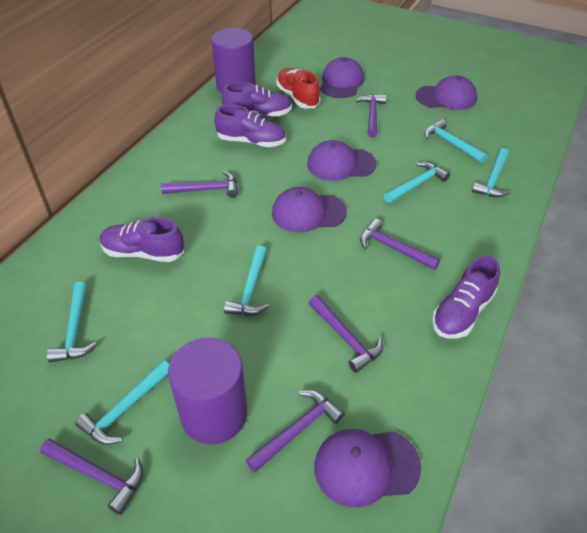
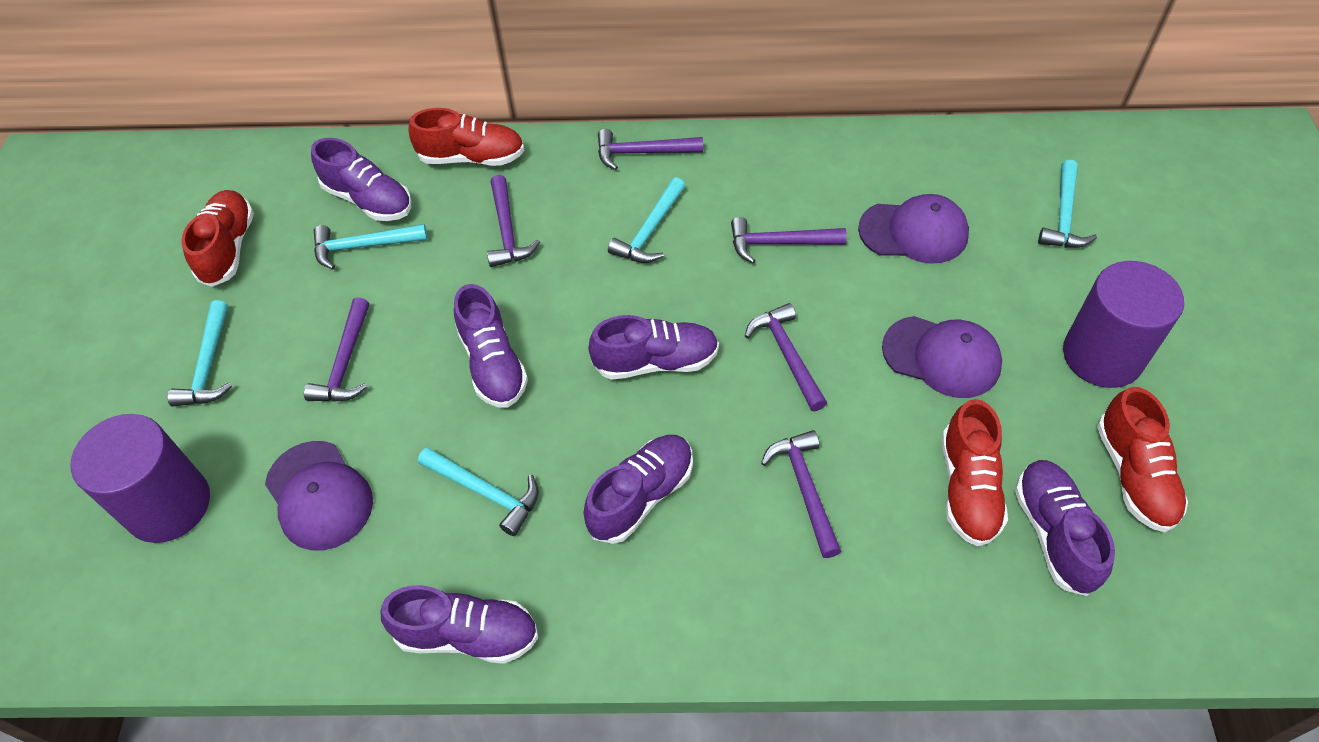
purple cap: [272,187,347,233] [307,140,376,181] [314,429,421,507] [320,57,364,98] [416,75,477,110] = 5 -> [265,441,373,550] [858,194,969,264] [882,316,1002,398] = 3
purple shoe: [100,217,184,262] [214,104,286,147] [222,82,292,117] [432,256,500,338] = 4 -> [311,138,411,221] [381,585,538,664] [454,284,528,408] [584,435,693,544] [588,315,719,380] [1015,460,1115,596] = 6
red shoe: [276,68,320,108] = 1 -> [181,190,254,287] [409,108,525,166] [942,399,1008,546] [1097,387,1188,532] = 4
turquoise hammer: [47,282,97,362] [75,360,169,445] [224,245,269,315] [384,162,450,203] [425,119,488,163] [472,148,511,197] = 6 -> [167,300,232,407] [314,224,428,269] [418,447,539,536] [608,177,685,263] [1038,160,1097,248] = 5

